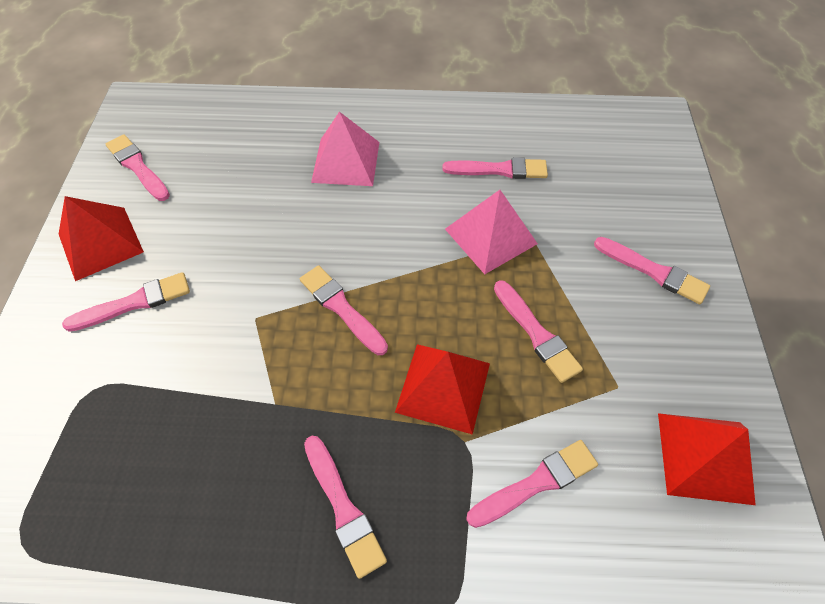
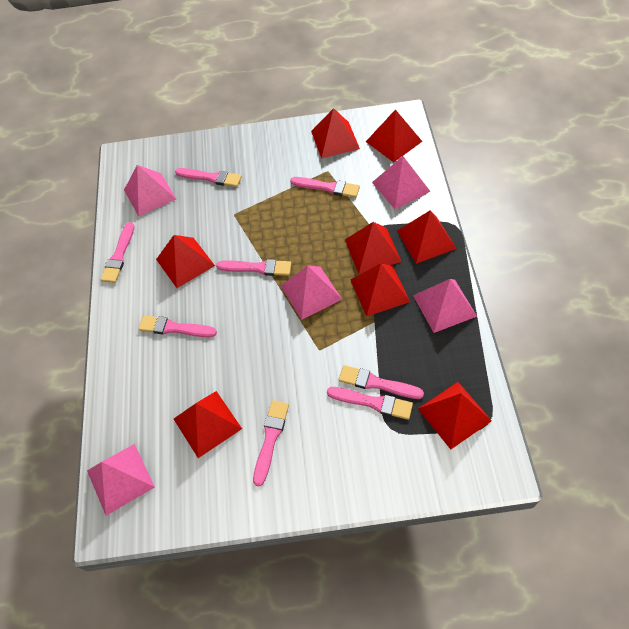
pink pyramid: [311,112,379,186] [445,190,538,274] = 2 -> [87,444,155,516] [124,165,176,216] [281,266,342,320] [372,156,431,209] [413,279,477,333] = 5
red pyramid: [59,196,144,281] [395,344,490,435] [658,413,756,505] = 3 -> [156,235,215,288] [174,391,242,458] [311,108,360,159] [345,222,401,274] [351,263,410,316] [366,109,422,162] [397,210,457,264] [418,382,492,449] = 8

